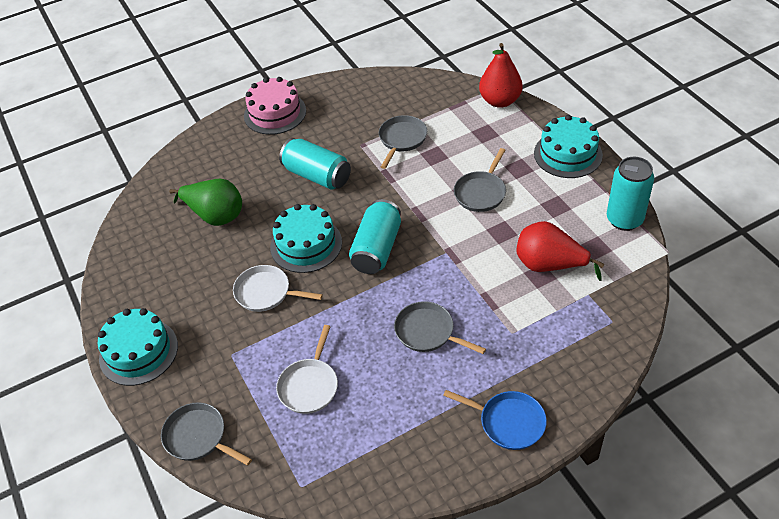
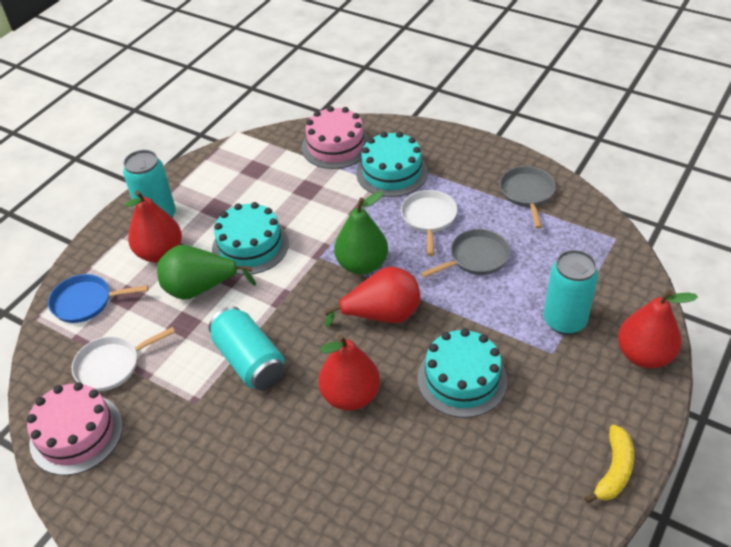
green pear: [169,179,242,226] = 1 -> [157,245,256,300] [334,191,388,275] = 2
grey pan: [161,402,252,466] [379,115,427,169] [394,301,486,354] [454,148,506,212] = 4 -> [421,229,510,278] [500,166,556,229] = 2
pink cake: [244,77,306,135] = 1 -> [27,382,123,475] [302,106,369,169] = 2
red pear: [479,43,523,108] [517,221,604,281] = 2 -> [125,190,182,262] [318,334,380,410] [324,266,420,327] [618,290,698,369] = 4
yellow banana: none = 0 -> [584,425,634,503] = 1

